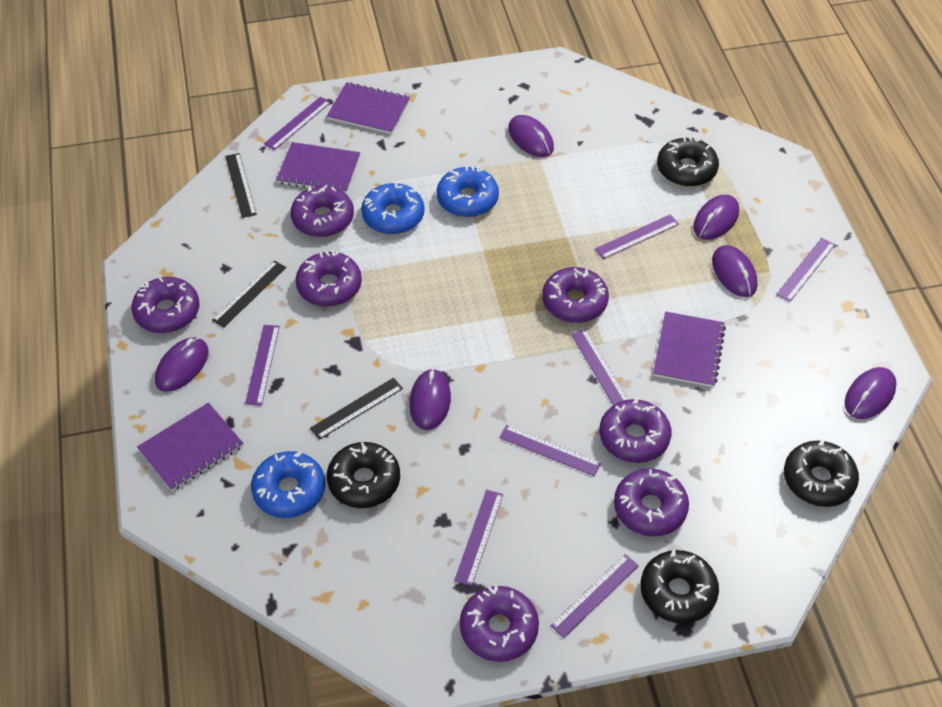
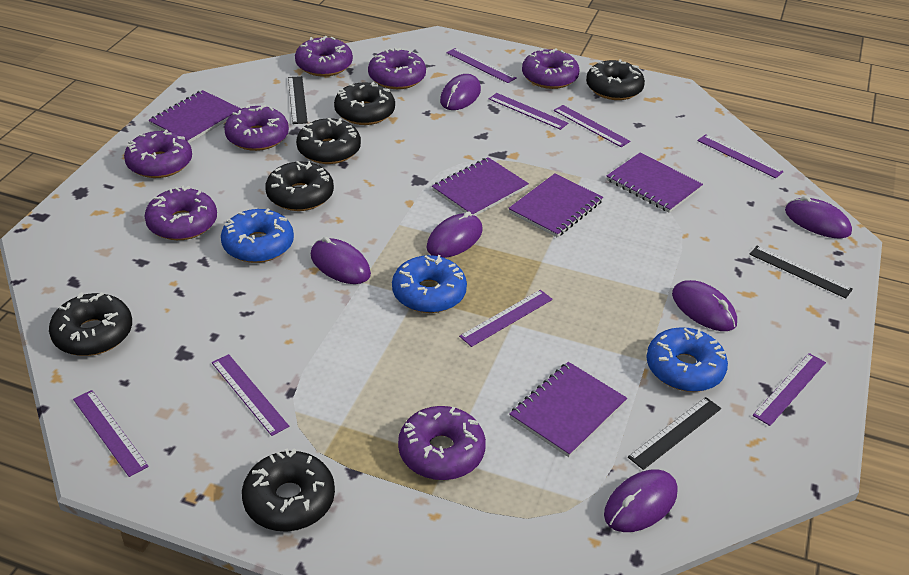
black donut: [327,442,400,508] [641,549,719,624] [657,137,719,187] [784,439,859,507] = 4 -> [49,292,132,356] [242,448,335,532] [265,161,334,211] [296,118,361,164] [334,82,395,125] [586,59,645,100] = 6
purple notebook: [137,403,243,491] [276,142,360,193] [327,82,410,134] [653,312,726,387] = 4 -> [148,90,241,143] [432,157,529,215] [508,174,603,237] [509,362,627,457] [606,153,703,213] = 5

